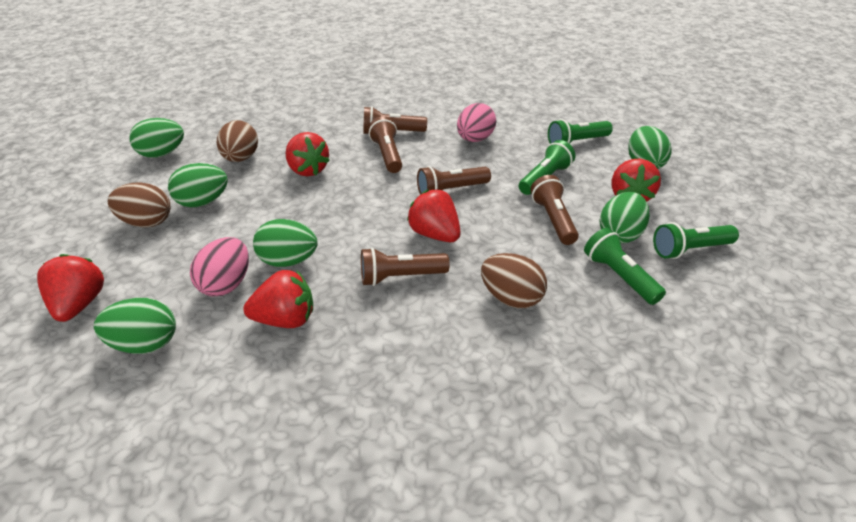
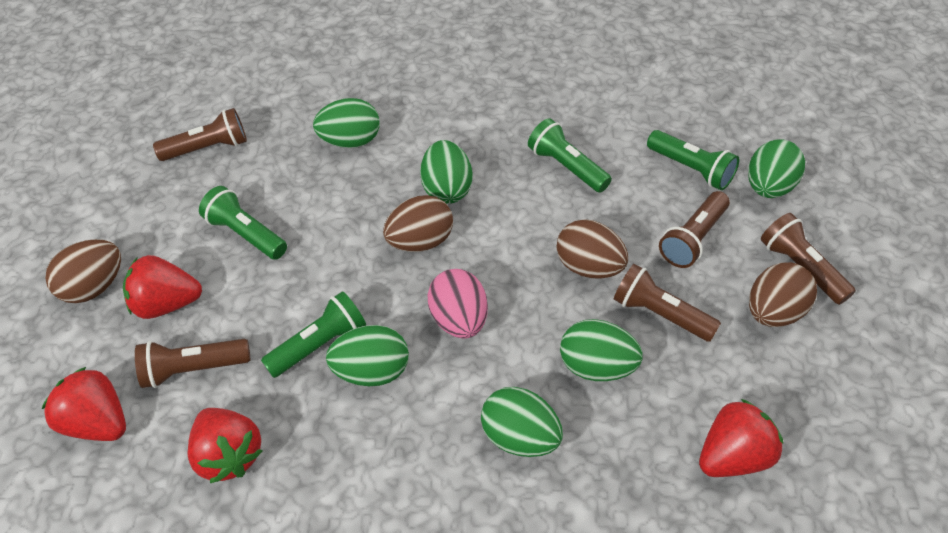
brown egg: [108,182,170,227] [217,120,258,162] [481,253,547,308] = 3 -> [45,239,121,303] [383,195,453,252] [556,220,628,279] [749,262,817,327] = 4
pink egg: [190,237,249,296] [457,103,496,142] = 2 -> [428,269,488,338] = 1
red strawberry: [37,254,104,322] [243,270,313,328] [285,132,330,177] [407,190,461,242] [611,158,661,202] = 5 -> [42,367,126,441] [123,255,202,319] [187,408,262,483] [699,399,783,477] = 4

